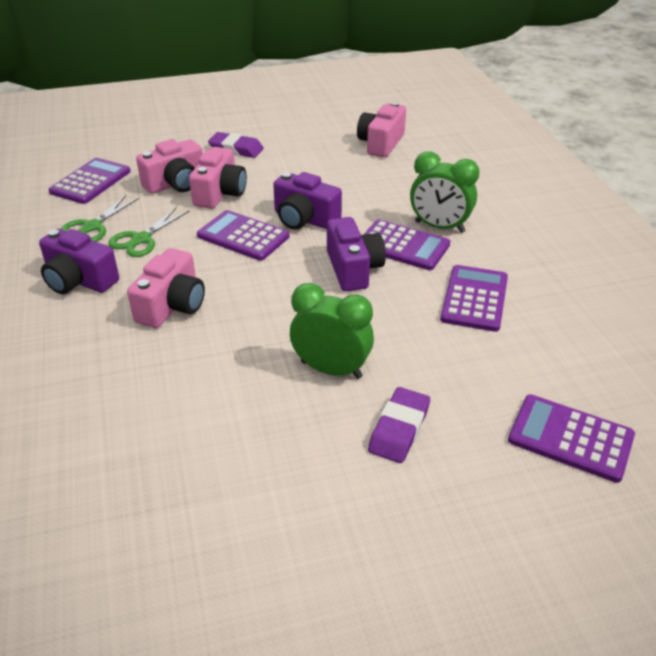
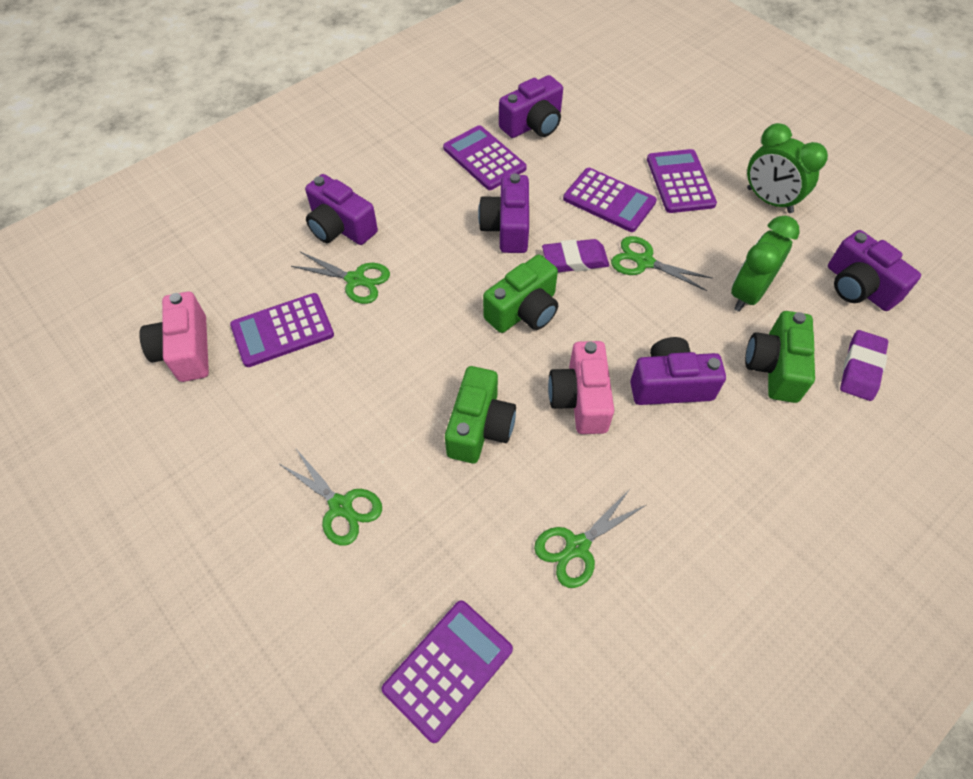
green camera: none = 0 -> [445,366,516,463] [483,254,558,333] [745,311,815,403] = 3
green scissors: [61,195,139,242] [108,207,190,257] = 2 -> [278,449,382,546] [291,252,390,304] [534,489,646,588] [611,236,712,291] = 4
pink camera: [127,248,205,328] [136,139,203,194] [189,147,247,209] [357,102,406,157] = 4 -> [139,292,209,382] [548,341,614,434] = 2
purple camera: [39,229,119,294] [273,172,342,230] [327,217,386,291] = 3 -> [305,174,378,245] [478,174,529,253] [499,75,563,138] [630,337,726,405] [828,230,921,311] = 5

